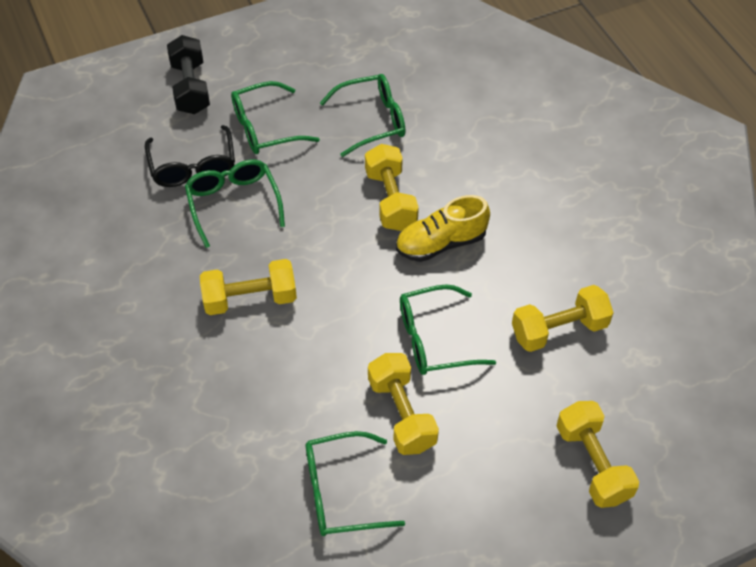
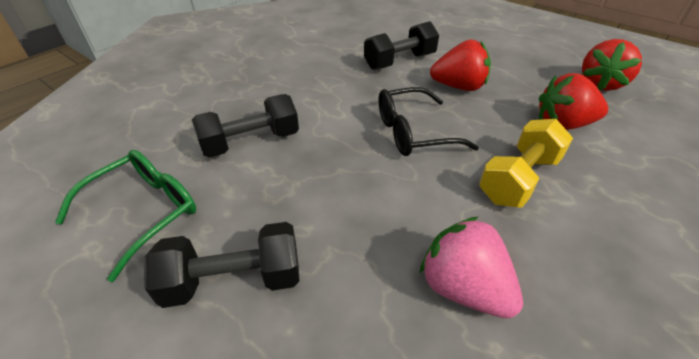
black dumbbell: [167,35,210,114] = 1 -> [144,222,299,308] [192,94,299,158] [364,21,439,70] = 3
green glasses: [185,159,285,248] [231,81,320,154] [306,431,405,536] [320,74,405,157] [400,284,496,375] = 5 -> [55,150,196,282] = 1
pink strawberry: none = 0 -> [419,217,523,318] = 1
red strawberry: none = 0 -> [430,40,491,91] [539,73,608,130] [582,39,642,91] = 3
yellow dumbbell: [200,259,297,315] [365,144,419,231] [368,353,439,455] [512,285,614,352] [556,401,639,508] = 5 -> [479,119,573,208] = 1
yellow shoe: [396,195,490,262] = 1 -> none = 0

